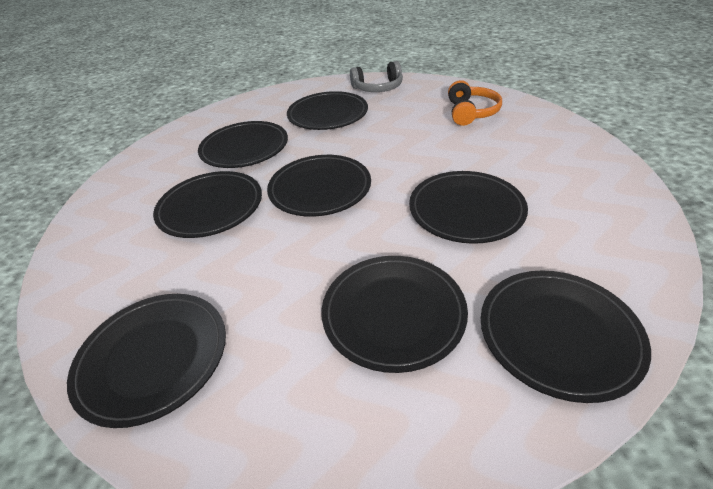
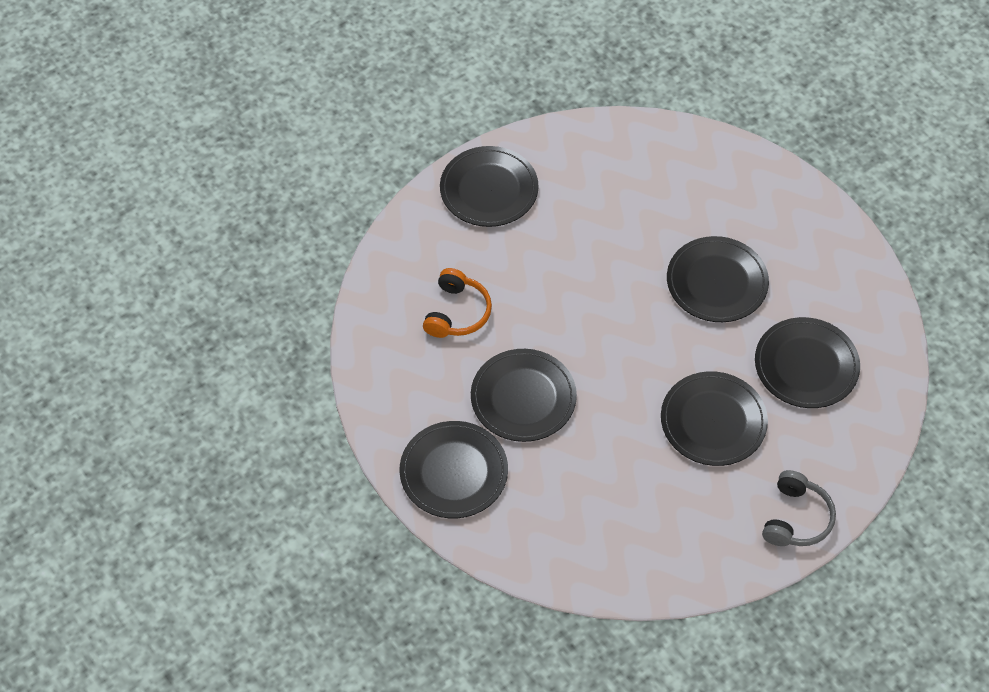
black plate: [67,294,226,428] [153,171,262,238] [198,121,288,168] [267,155,371,217] [287,91,368,130] [322,256,468,373] [409,171,528,244] [481,271,651,403] = 8 -> [399,421,508,518] [440,146,539,227] [471,349,577,442] [661,371,768,466] [667,236,769,322] [755,317,860,408] = 6

